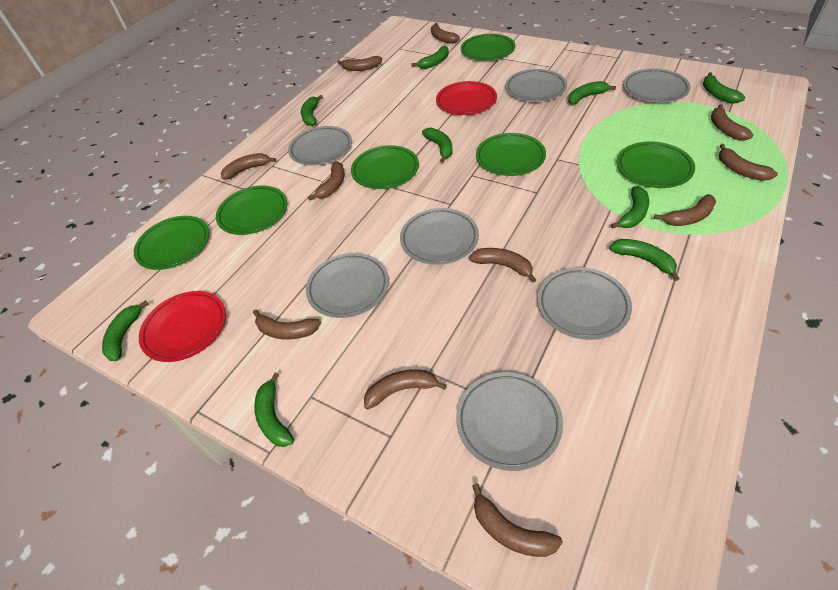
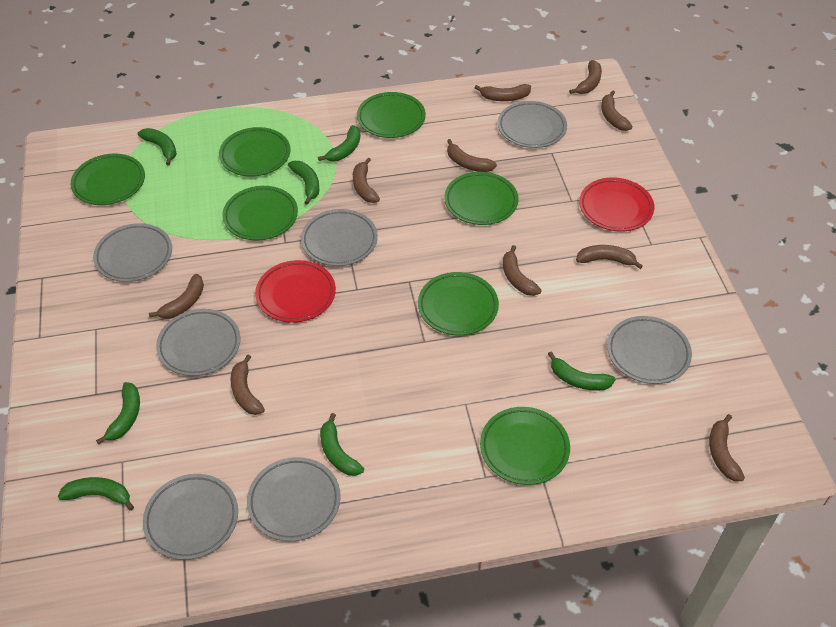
brown banana: [221,153,276,180] [253,309,321,340] [308,161,344,200] [337,56,382,71] [364,369,447,409] [431,23,460,44] [469,248,536,283] [472,484,563,557] [654,194,716,226] [711,104,753,140] [719,144,778,181] = 11 -> [149,274,204,319] [230,354,265,415] [353,158,380,203] [447,139,497,172] [474,84,531,101] [503,245,542,296] [569,60,602,94] [576,245,643,269] [601,90,632,131] [709,414,745,481] = 10
green banana: [102,300,149,361] [254,373,294,447] [301,95,323,126] [411,46,449,69] [422,128,453,163] [568,81,616,105] [609,239,680,281] [611,186,649,229] [703,72,745,104] = 9 -> [58,477,134,511] [96,382,140,445] [138,128,177,165] [288,161,319,205] [318,125,360,162] [320,413,364,476] [548,351,616,391] = 7
green plate: [134,216,209,270] [216,185,287,235] [351,145,419,189] [461,34,515,61] [476,133,546,176] [617,141,695,188] = 6 -> [71,154,145,205] [219,127,290,177] [222,186,298,240] [357,92,426,138] [418,272,499,335] [444,172,519,225] [480,407,570,485] = 7

